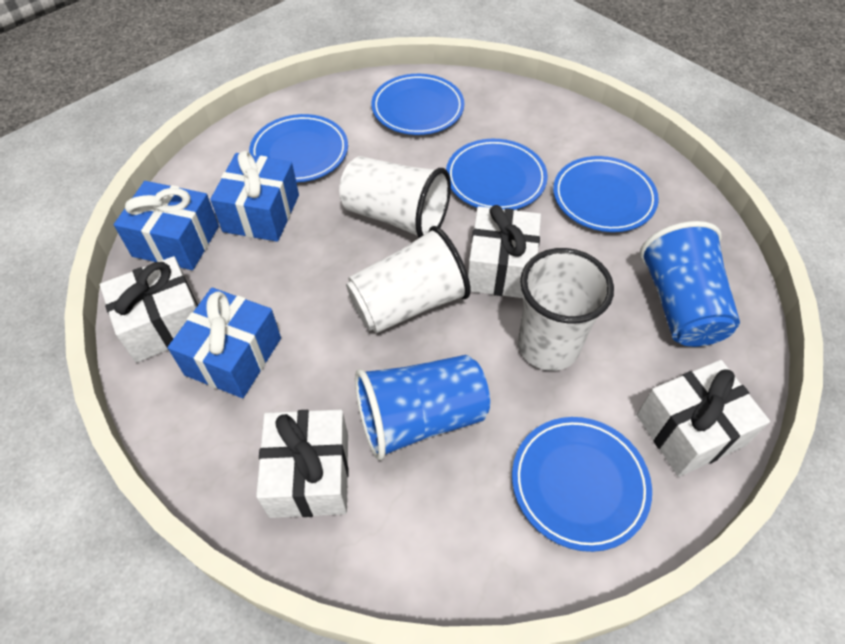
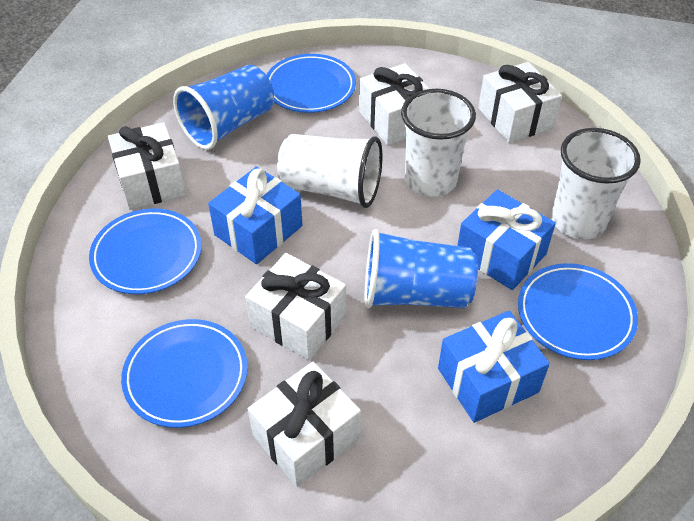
blue plate: [249,114,348,183] [371,74,464,135] [446,139,548,210] [512,417,652,552] [553,156,659,232] = 5 -> [89,208,202,294] [121,319,248,428] [267,54,356,113] [518,263,638,360] = 4
white gift: [100,256,198,363] [256,409,349,518] [468,205,541,298] [637,360,770,477] = 4 -> [108,122,186,210] [245,253,346,360] [248,362,361,487] [359,63,430,145] [478,62,562,143] = 5

